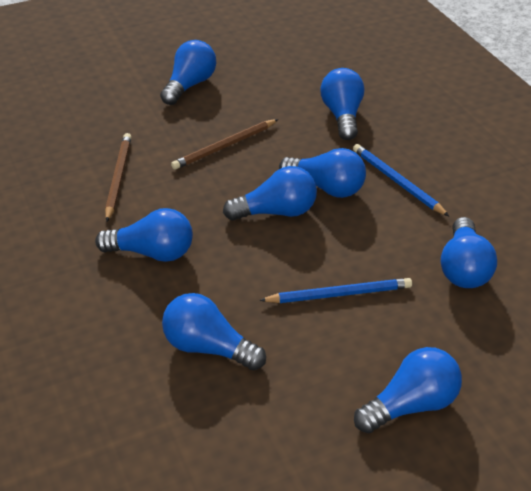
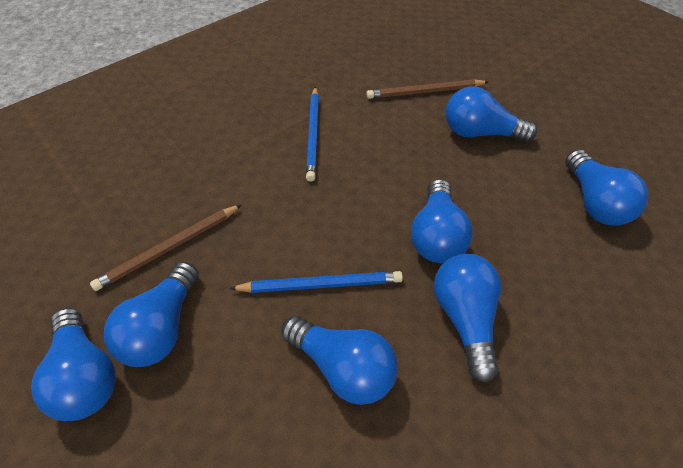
blue light bulb: [95,208,193,262] [160,40,216,105] [162,293,266,370] [223,166,317,221] [279,148,366,198] [320,68,364,140] [354,347,462,433] [441,217,497,288] = 8 -> [31,308,116,421] [104,261,199,367] [281,316,398,405] [411,179,473,263] [434,254,501,383] [446,86,537,142] [565,150,648,226] = 7

